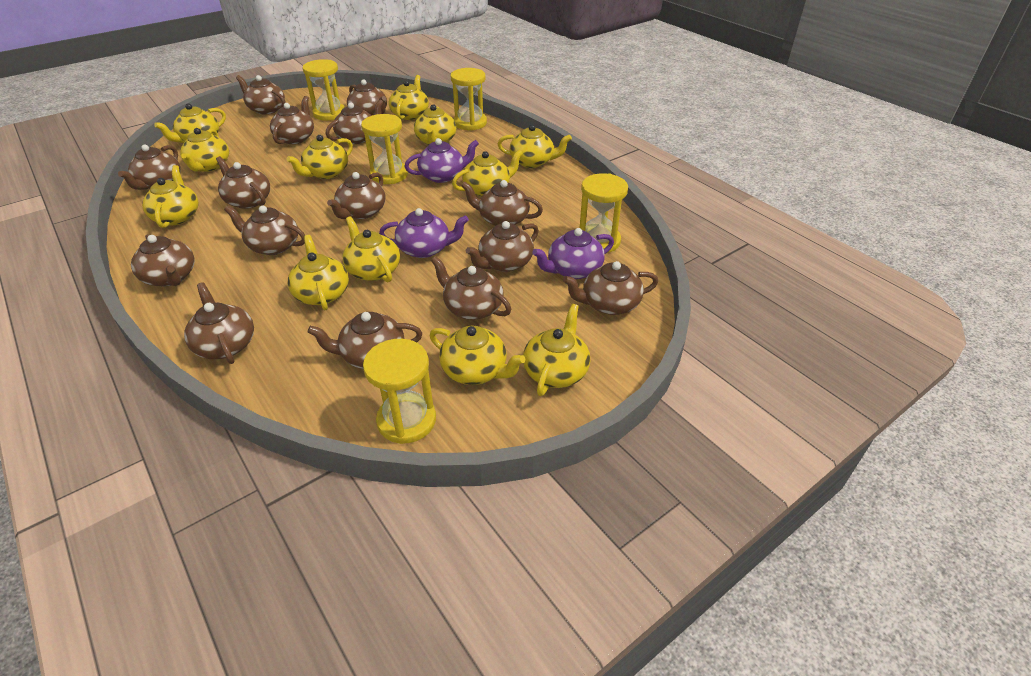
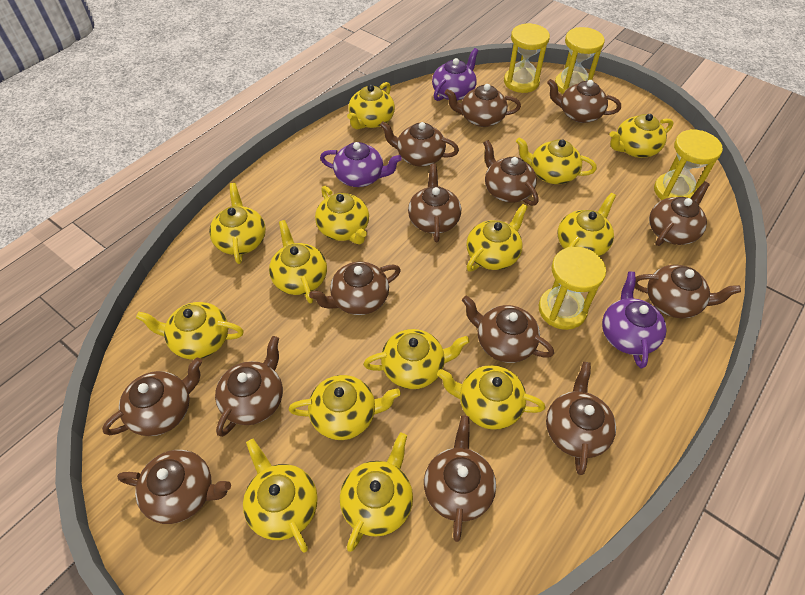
brown teapot: [118,144,181,190] [131,234,194,287] [184,282,254,364] [216,156,270,209] [224,205,305,255] [236,75,286,115] [270,96,314,144] [308,312,422,369] [326,99,384,144] [327,172,385,219] [347,79,387,115] [431,256,511,320] [461,180,543,226] [466,221,539,272] [563,261,658,315] = 15 -> [102,357,202,436] [117,450,231,524] [215,336,283,437] [309,262,401,315] [380,122,459,167] [408,164,461,242] [424,415,496,542] [445,84,521,127] [462,296,554,363] [483,140,539,206] [546,362,616,475] [547,79,621,123] [635,265,741,318] [649,181,710,246] = 14
yellow hourglass: [303,59,345,121] [361,114,408,184] [363,339,436,444] [451,68,487,131] [580,173,628,253] = 5 -> [504,23,550,93] [539,247,606,330] [555,27,605,94] [654,129,723,200] = 4
yellow teapot: [142,165,199,228] [154,103,226,143] [180,128,229,172] [286,135,353,179] [288,235,349,310] [342,216,400,282] [389,75,429,120] [414,104,456,145] [430,326,525,385] [452,150,523,197] [498,125,572,168] [523,304,590,396] = 12 -> [136,302,244,359] [209,183,266,264] [243,439,318,553] [269,220,327,304] [289,375,401,440] [315,186,369,244] [340,433,413,552] [347,82,395,129] [363,329,470,389] [437,365,545,430] [466,204,528,272] [516,137,597,184] [558,193,616,256] [610,114,673,158] = 14

